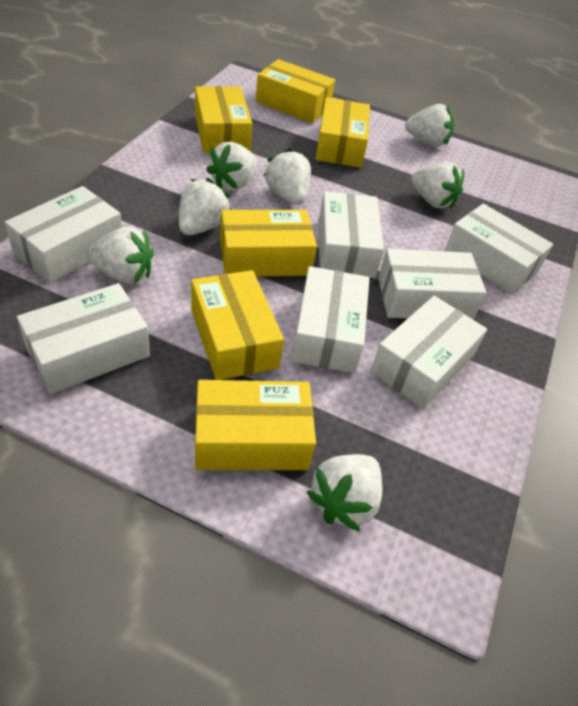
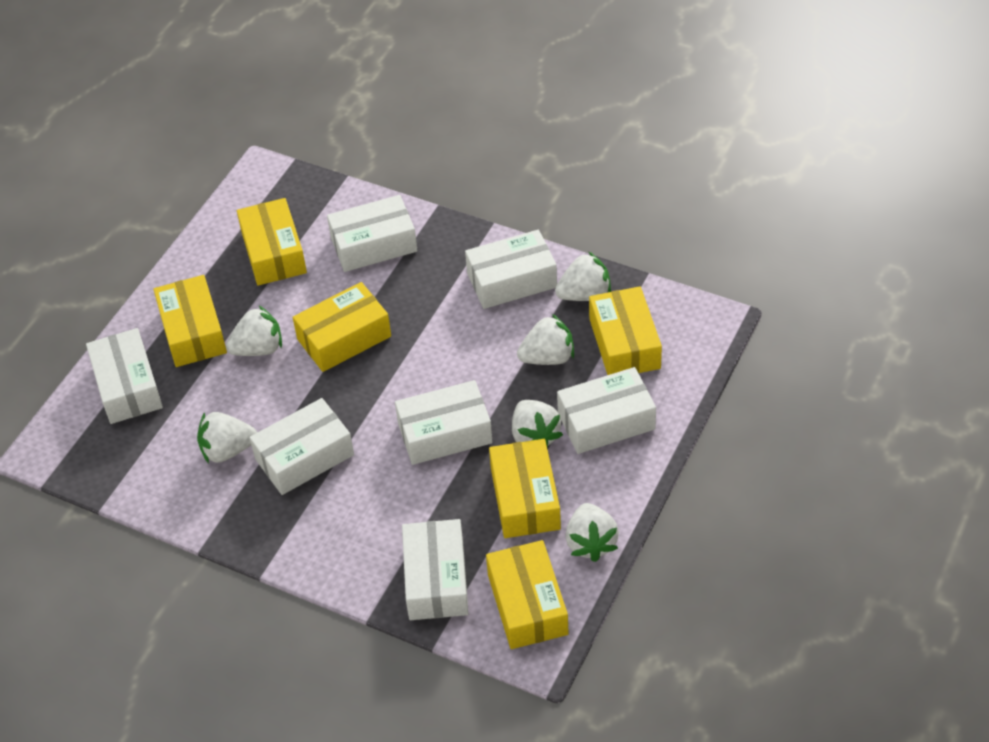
white strawberry: [87,227,154,284] [179,178,231,235] [206,142,257,191] [264,148,311,205] [306,454,382,532] [405,104,454,147] [411,162,465,209] = 7 -> [197,412,257,463] [226,305,282,356] [512,400,563,447] [517,314,574,365] [555,251,611,301] [565,503,619,562] = 6

